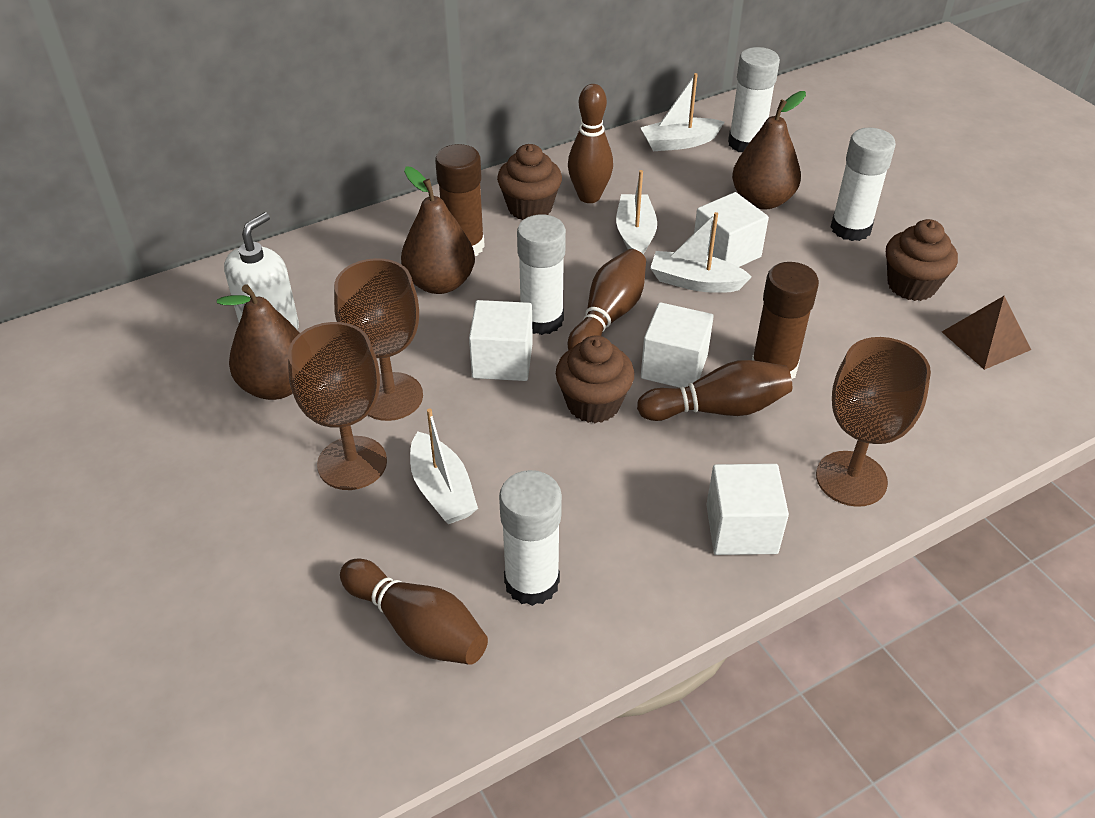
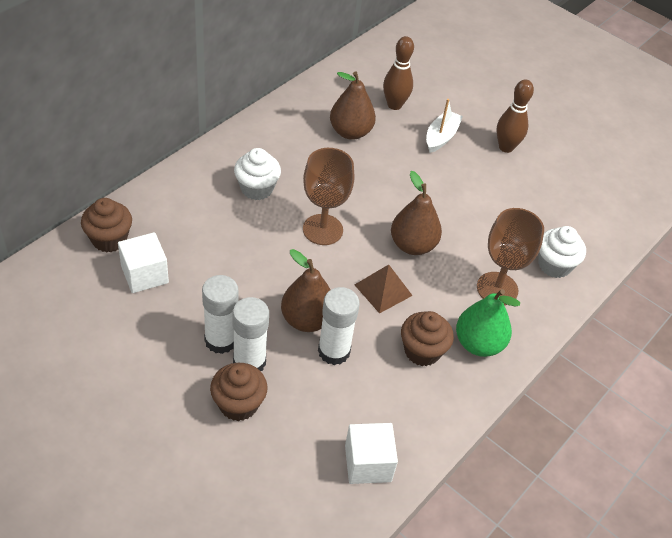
brown bowling pin: [340,558,488,665] [568,84,613,203] [568,249,646,350] [637,360,792,421] = 4 -> [383,36,414,110] [496,79,534,153] = 2
brown glue stick: [435,144,485,256] [752,262,819,379] = 2 -> none = 0
brown goblet: [288,322,387,490] [334,258,423,421] [816,337,931,507] = 3 -> [303,148,355,245] [477,208,544,305] = 2
green pear: none = 0 -> [456,289,520,357] = 1
white boat: [410,408,478,524] [616,170,657,254] [640,73,725,151] [650,212,752,293] = 4 -> [426,99,463,153] = 1
white cube: [469,300,533,381] [641,302,714,388] [694,192,769,267] [706,464,789,555] = 4 -> [118,232,169,293] [345,423,398,484] = 2
white cupcake: none = 0 -> [234,148,281,200] [538,226,586,278] = 2
white glue stick: [499,470,562,606] [517,214,566,335] [728,47,780,153] [831,128,896,241] = 4 -> [202,275,238,354] [232,297,269,371] [318,287,360,365] = 3
white soap dispenser: [224,212,299,330] = 1 -> none = 0

